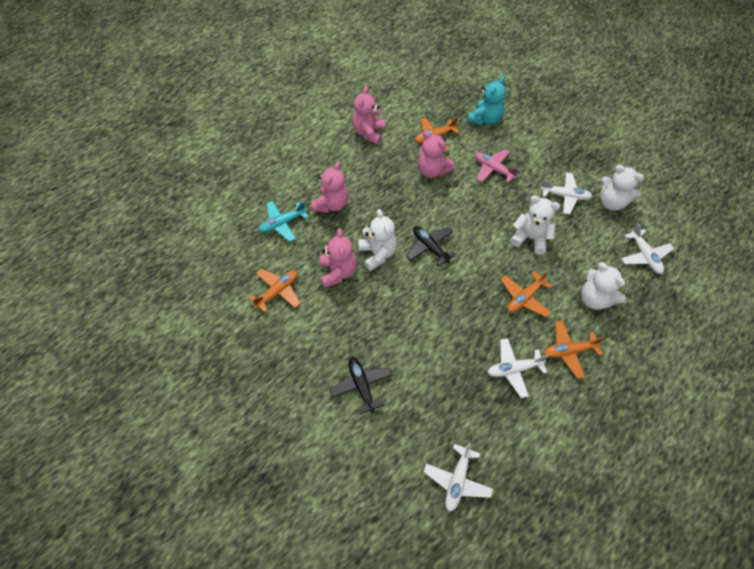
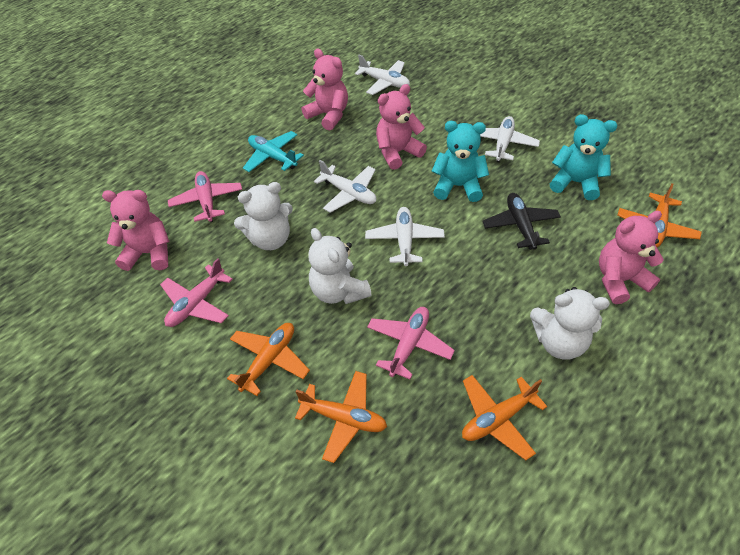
black plane: [330,357,392,414] [406,226,456,266] = 2 -> [482,193,561,250] = 1
pink plane: [475,149,520,183] = 1 -> [160,258,233,327] [168,171,242,222] [367,307,455,379] = 3
turquoise teddy bear: [467,76,506,125] = 1 -> [432,121,489,202] [550,114,617,200] = 2
white teddy bear: [358,209,397,271] [510,195,560,255] [581,262,626,310] [600,165,644,211] = 4 -> [234,182,293,250] [308,228,372,304] [530,287,610,360] = 3

